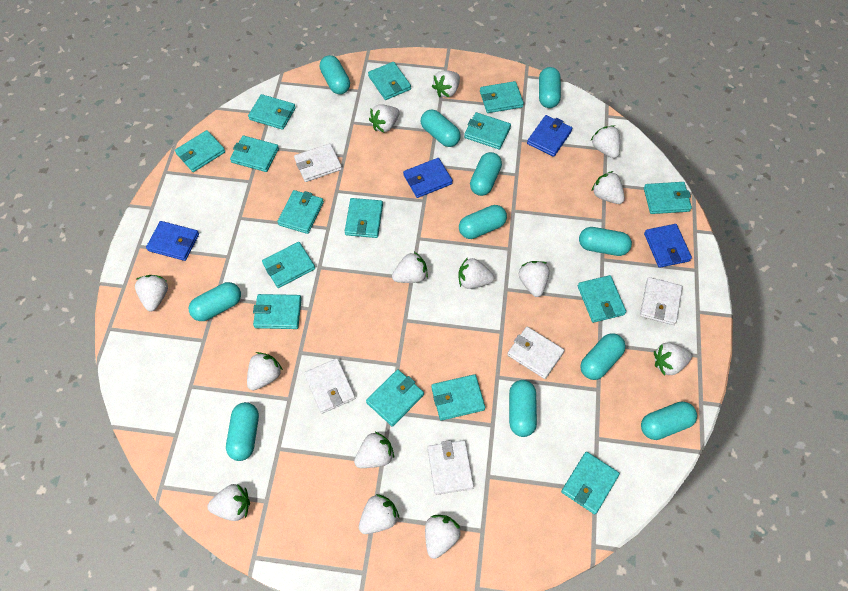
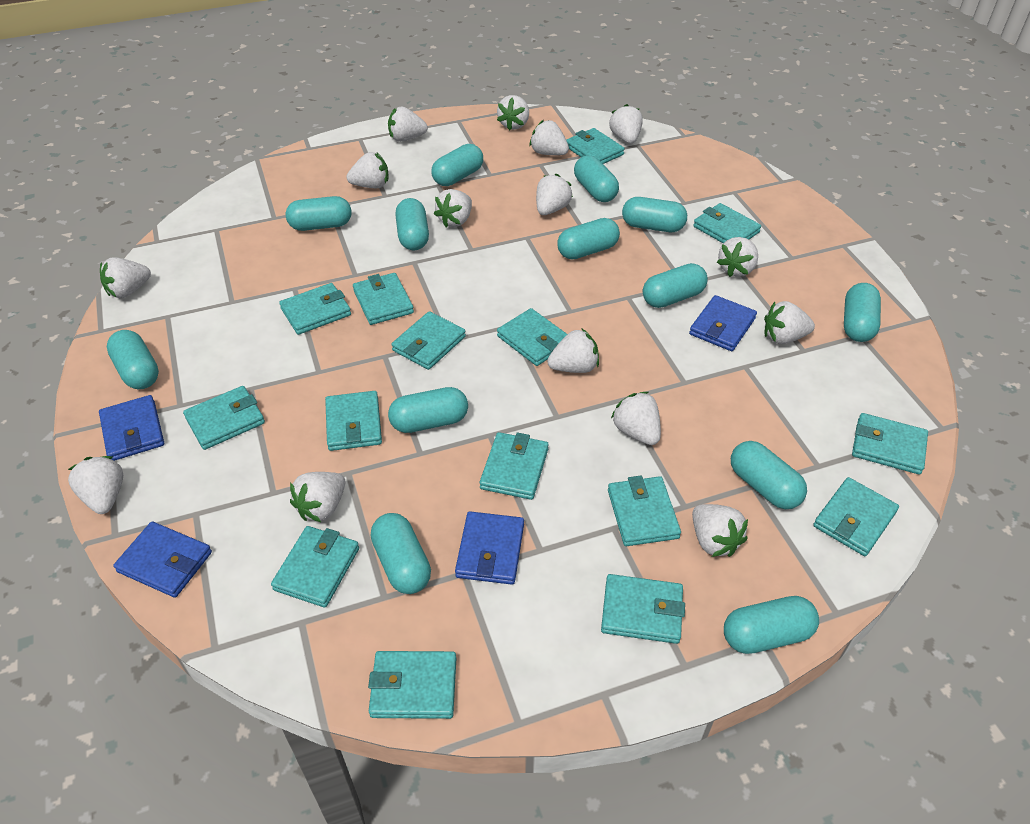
turquoise capsule: [189,282,241,321] [226,402,259,461] [320,55,350,94] [421,109,460,147] [459,205,507,239] [470,152,502,196] [509,380,537,437] [539,67,561,108] [579,227,632,256] [580,333,626,380] [641,401,697,440] = 11 -> [107,330,159,389] [286,196,351,231] [371,513,431,594] [388,387,468,433] [395,198,429,250] [431,144,483,186] [557,218,620,260] [574,155,619,202] [622,197,687,232] [643,263,708,308] [724,596,819,654] [731,441,807,509] [844,283,881,342] = 13
white strawberry: [135,275,168,311] [207,484,250,521] [247,352,283,390] [354,432,394,468] [359,494,399,534] [369,104,400,132] [392,252,428,283] [425,515,461,559] [432,70,460,97] [458,257,494,289] [519,261,550,297] [591,125,620,158] [592,171,625,204] [654,343,692,376] = 14 -> [68,456,123,514] [100,257,151,298] [290,472,345,522] [347,152,388,188] [388,106,428,142] [434,189,472,227] [497,95,529,130] [529,120,569,155] [536,174,573,215] [547,328,599,373] [609,104,643,144] [611,392,661,445] [692,504,748,557] [717,237,758,277] [764,301,815,344] = 15
white wallet: [294,143,342,182] [304,358,355,413] [428,440,474,495] [507,327,565,379] [640,277,683,325] = 5 -> none = 0

